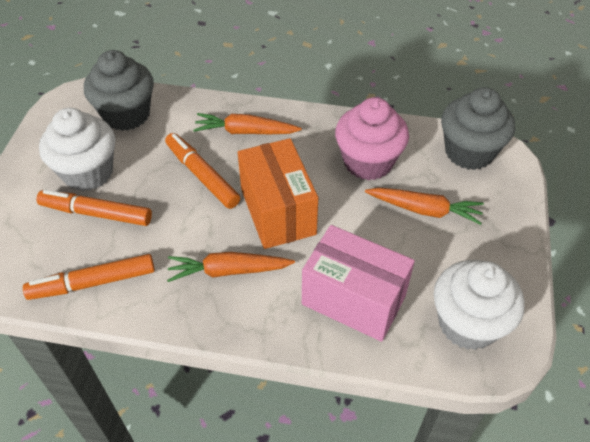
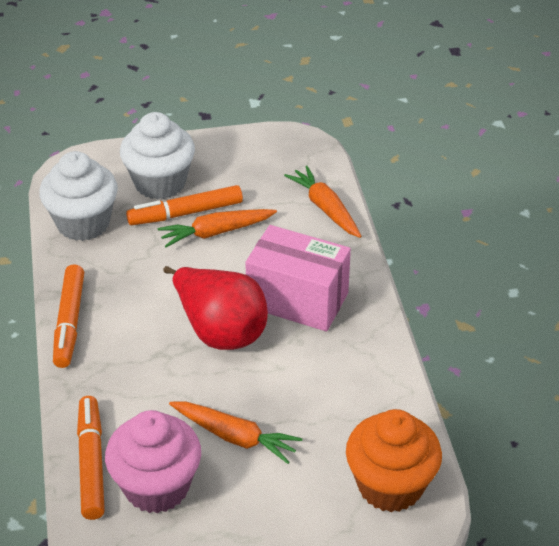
grey cupcake: [84,50,154,131] [441,87,515,170] = 2 -> none = 0
orange box: [238,138,318,249] = 1 -> none = 0
orange cupcake: none = 0 -> [346,409,442,512] = 1
red pear: none = 0 -> [163,266,268,350] = 1

